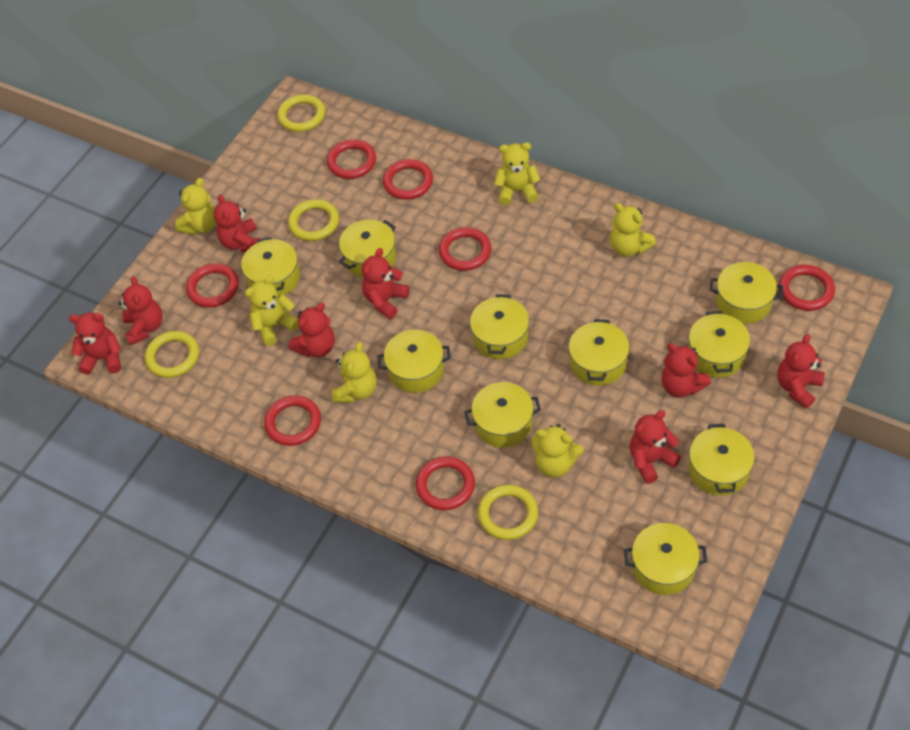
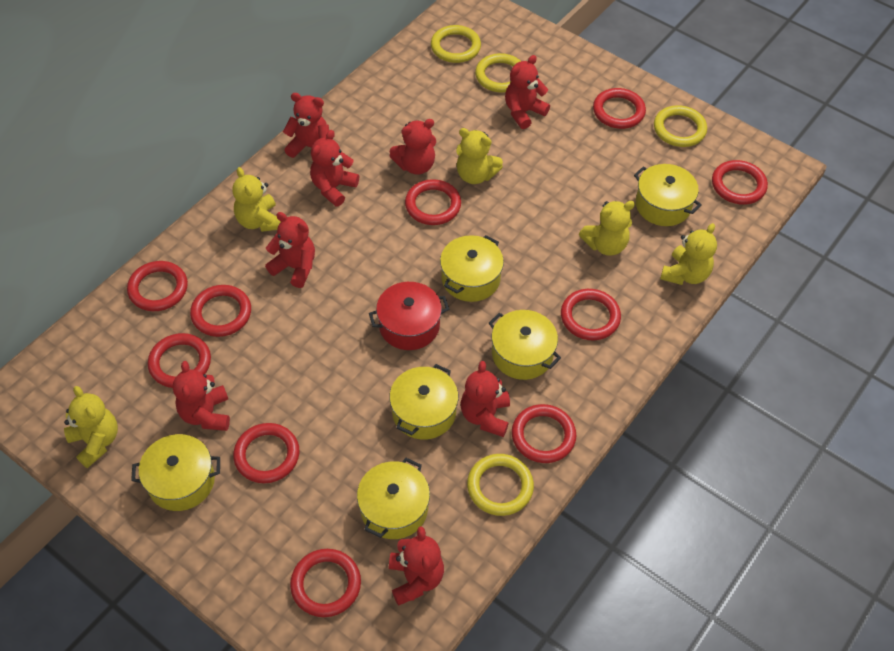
red pot: none = 0 -> [369,282,449,350] = 1
red ring: [186,263,239,307] [264,395,321,446] [327,140,376,179] [383,159,433,200] [416,457,475,510] [439,227,491,271] [779,265,835,311] = 7 -> [127,261,188,311] [148,333,211,388] [190,285,251,337] [233,423,300,483] [290,549,361,617] [405,179,461,225] [512,404,577,463] [561,289,621,340] [593,88,646,129] [712,160,768,205] = 10
yellow pot: [241,237,300,297] [339,220,396,278] [377,330,451,393] [464,382,541,448] [470,294,529,359] [569,319,630,386] [624,523,707,595] [689,311,750,377] [689,424,755,496] [710,262,783,324] = 10 -> [131,434,220,511] [357,458,430,539] [389,364,459,440] [440,235,504,302] [489,310,561,380] [634,164,702,226] = 6
yellow teddy bear: [175,178,216,235] [245,275,299,346] [332,342,377,403] [494,142,540,205] [531,424,584,478] [610,203,656,257] = 6 -> [64,386,118,468] [232,167,281,232] [456,128,503,184] [579,201,635,256] [660,223,717,285] = 5

